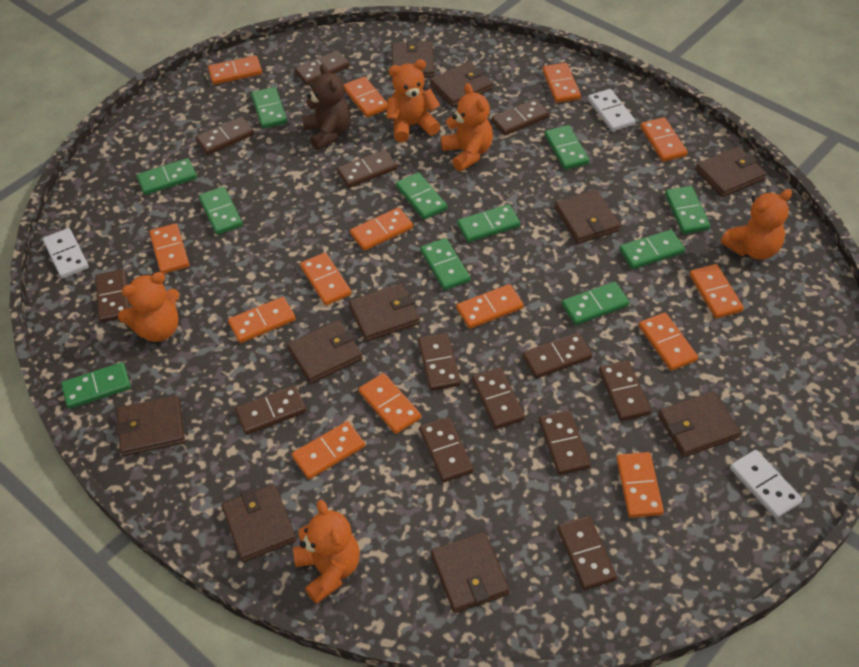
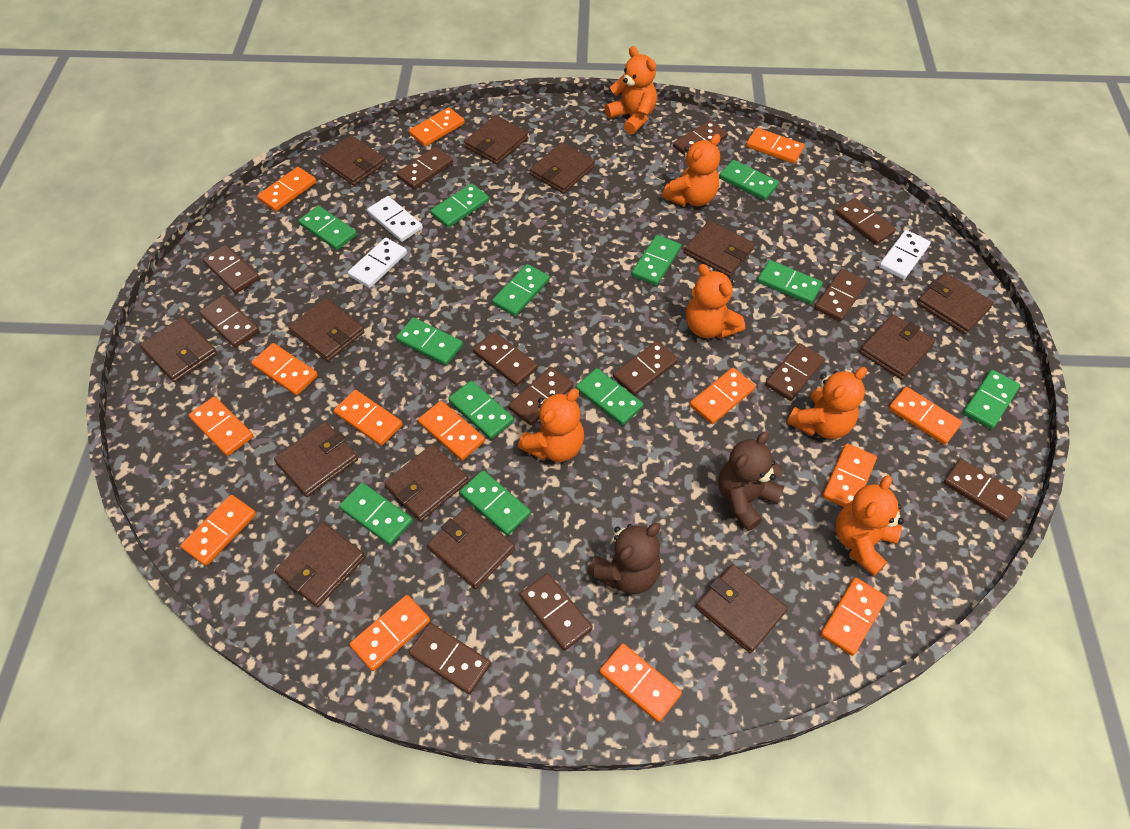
brown teddy bear: [302,64,351,150] = 1 -> [587,523,661,594] [718,432,784,531] = 2
brown wallet: [115,395,185,456] [222,484,296,562] [287,320,363,384] [349,284,420,342] [392,39,434,78] [430,61,493,107] [431,532,510,613] [555,190,621,244] [658,391,741,457] [695,146,766,197] = 10 -> [140,317,217,382] [274,422,358,497] [275,522,365,607] [288,298,365,362] [319,135,386,186] [384,444,469,521] [427,506,515,589] [464,115,528,164] [530,142,595,194] [684,221,755,277] [696,564,788,653] [860,314,935,380] [917,273,994,334] = 13
green domino: [61,362,131,409] [137,158,197,195] [199,187,243,235] [251,87,287,129] [396,172,447,220] [420,238,470,290] [457,204,520,243] [544,125,589,170] [562,282,629,325] [619,230,685,269] [665,186,710,234] = 11 -> [298,206,357,250] [339,482,413,545] [396,317,463,365] [430,183,489,228] [448,380,514,439] [460,470,531,536] [492,264,550,316] [576,368,643,425] [631,235,681,286] [719,160,779,200] [757,260,823,304] [963,370,1020,429] = 12
orange teddy bear: [118,272,179,342] [293,500,360,604] [387,59,440,142] [441,83,493,171] [721,189,792,260] = 5 -> [518,388,584,462] [605,46,657,134] [662,134,720,206] [686,264,745,339] [787,367,867,439] [836,475,904,576] = 6

